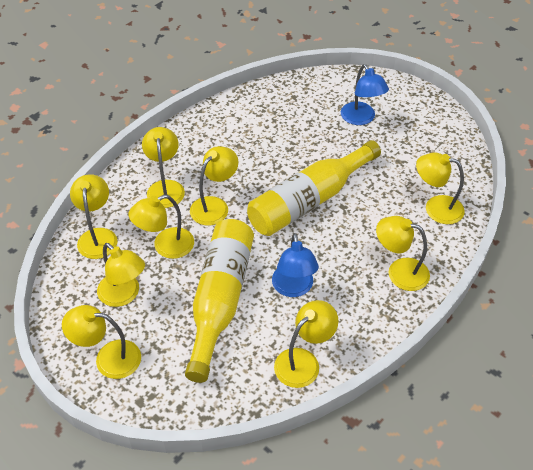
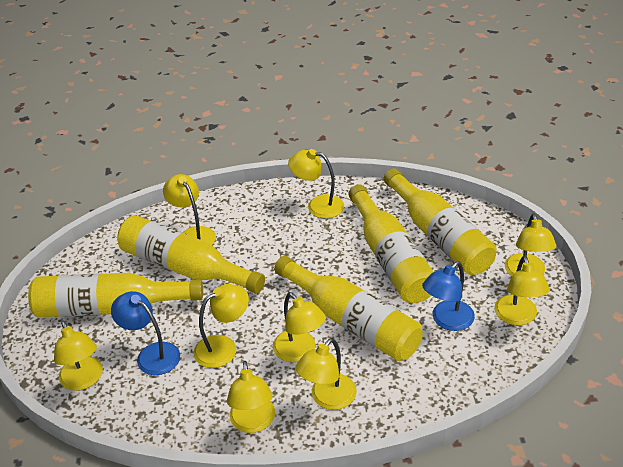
yellow bottle: [185,219,254,383] [247,140,381,236] = 2 -> [28,273,203,317] [117,215,265,294] [274,256,423,361] [349,184,434,303] [384,168,497,275] = 5

